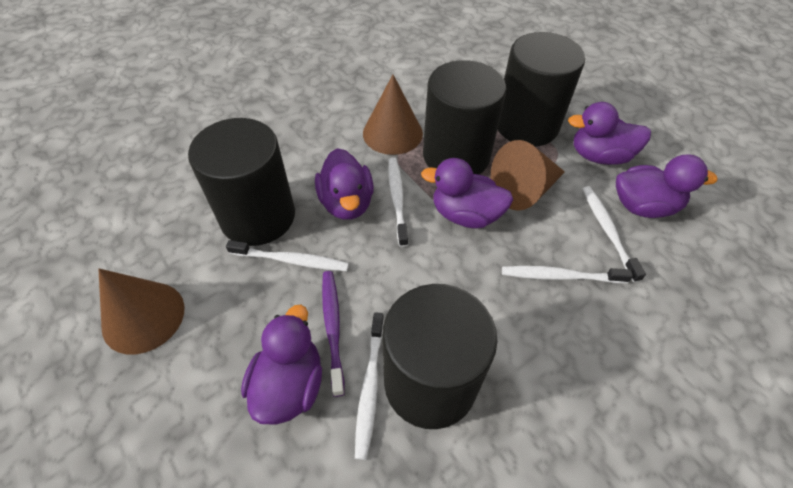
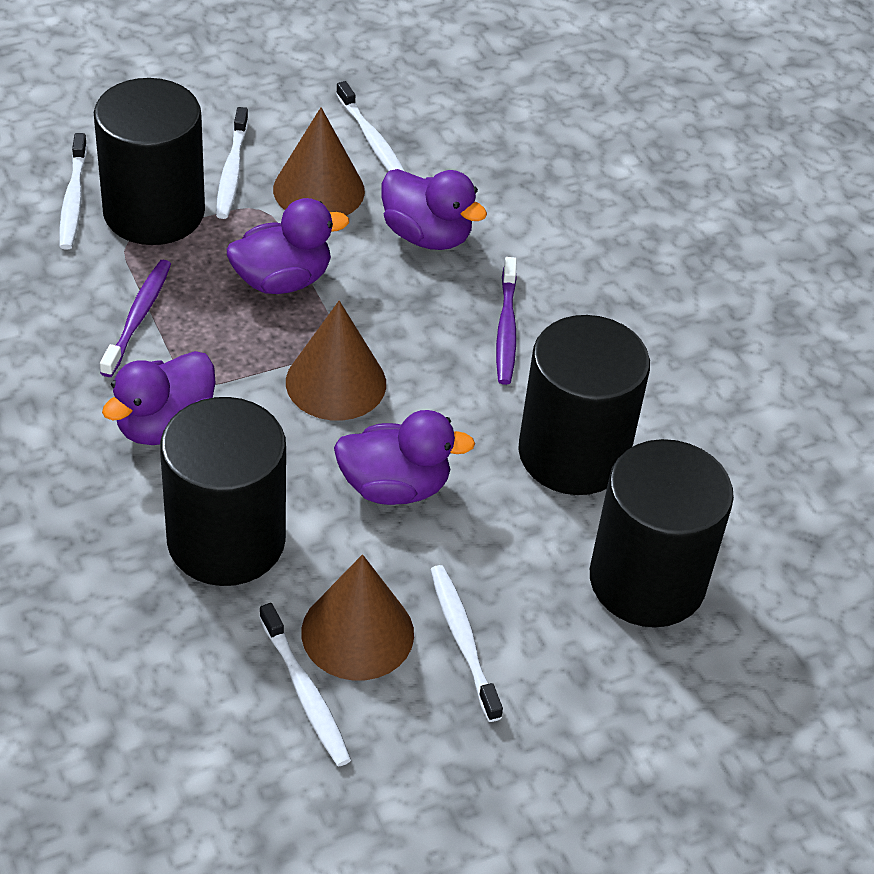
purple duck: [241,305,322,425] [315,148,374,220] [421,158,513,228] [568,102,651,165] [616,155,717,218] = 5 -> [102,351,215,445] [227,198,349,294] [334,410,475,505] [382,169,487,250] = 4
purple toothbrush: [322,271,345,397] = 1 -> [100,260,171,377] [496,257,517,385] = 2

